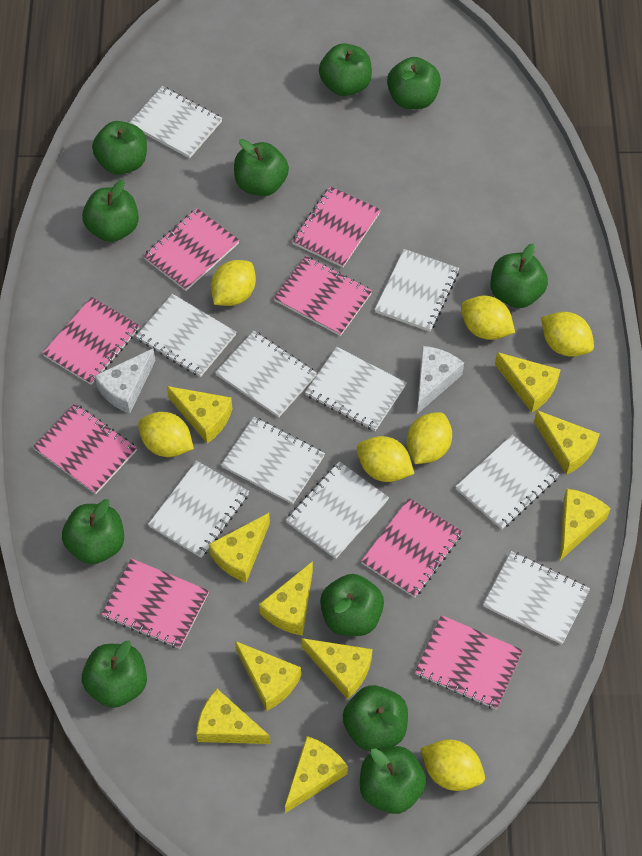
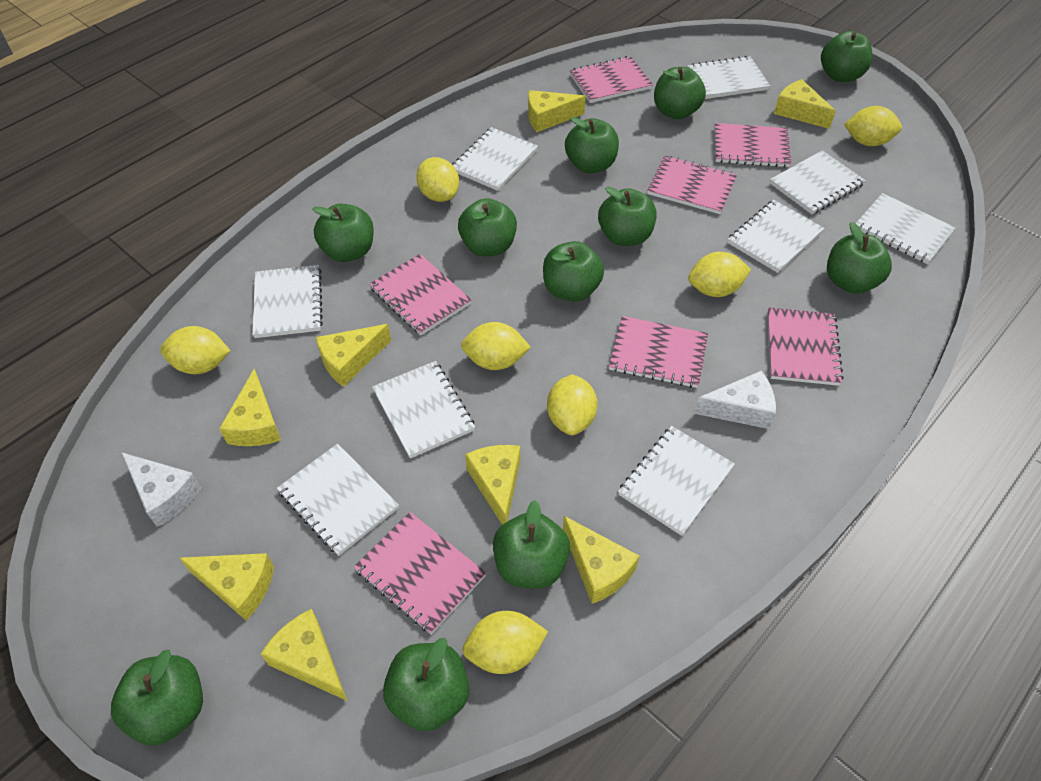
pink notebook: [33,403,137,494] [42,297,140,385] [101,558,209,649] [143,208,240,291] [274,256,372,336] [292,186,381,267] [361,498,463,598] [415,615,523,710] = 8 -> [354,512,486,634] [369,254,472,335] [570,56,653,103] [609,316,708,388] [647,156,737,214] [714,123,791,167] [767,307,843,386] = 7
white notebook: [129,86,222,158] [136,294,236,377] [148,461,249,558] [215,331,317,418] [221,417,325,504] [286,461,389,559] [305,347,406,431] [375,249,459,332] [455,435,559,529] [483,551,590,645] = 10 -> [252,265,323,338] [277,444,399,556] [372,361,475,458] [452,127,538,191] [618,426,735,536] [688,56,770,99] [728,200,824,273] [770,150,866,214] [856,193,956,264] = 9
yellow cheese: [167,386,232,443] [196,689,271,744] [209,513,270,582] [235,641,301,711] [259,561,313,636] [285,736,348,813] [302,638,372,699] [495,352,561,412] [534,410,600,475] [560,489,611,560] = 10 -> [180,553,274,621] [219,369,281,446] [261,609,347,701] [316,324,391,387] [465,445,520,525] [528,90,586,132] [563,516,639,604] [774,79,836,129] = 8

